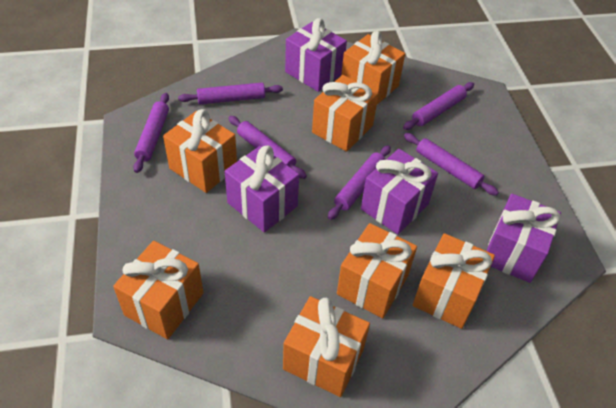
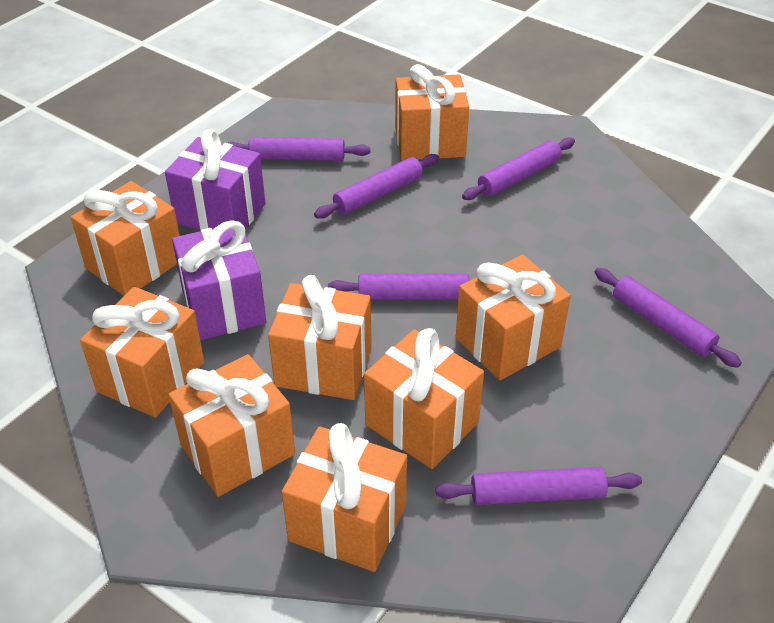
orange gift: [113,241,204,339] [163,109,237,193] [283,296,370,397] [312,75,379,152] [337,223,417,318] [341,31,405,105] [413,233,495,329] = 7 -> [71,181,180,296] [80,287,204,418] [169,354,295,497] [268,275,372,400] [282,423,407,572] [364,328,484,469] [395,64,469,161] [456,255,571,380] = 8
purple gift: [225,146,299,233] [285,18,347,92] [361,149,438,235] [486,194,561,283] = 4 -> [165,129,265,230] [172,220,266,340] = 2

